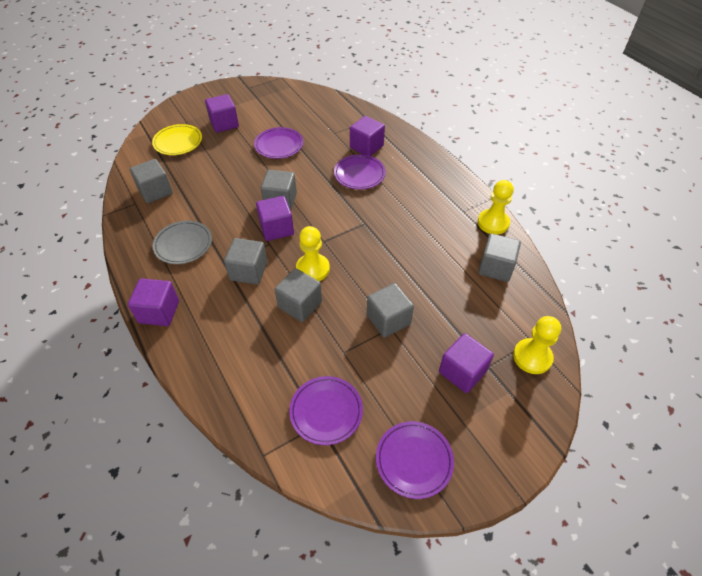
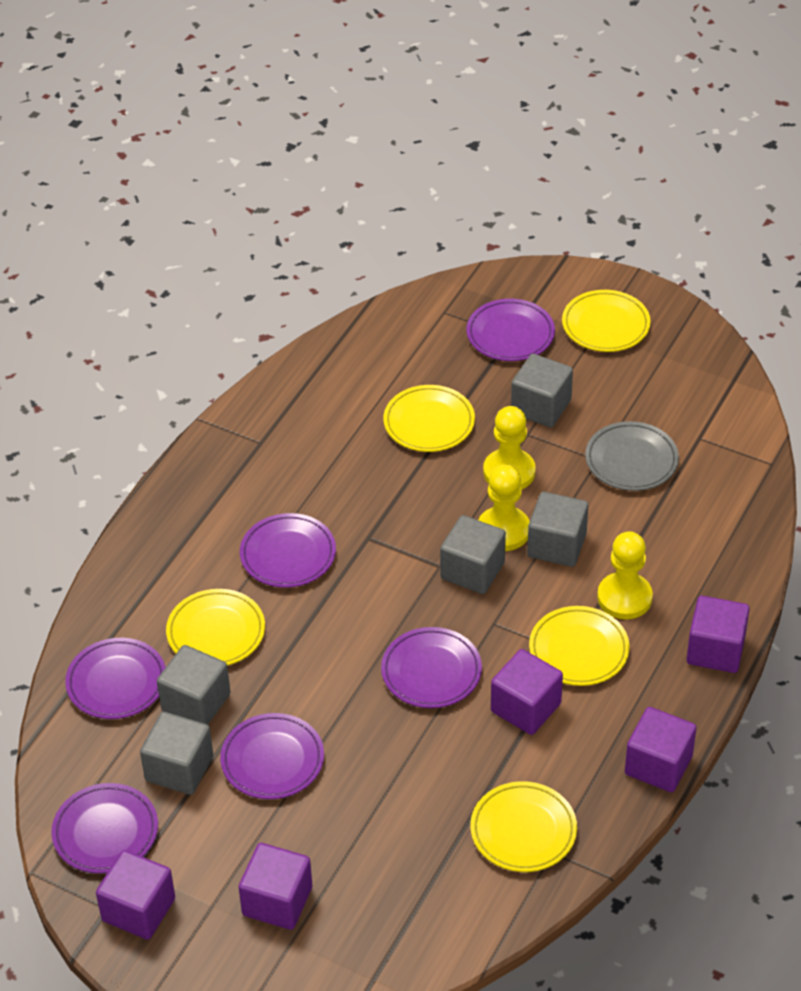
grey cube: [130,159,173,203] [224,238,267,285] [261,170,297,211] [275,268,322,322] [367,283,414,338] [478,233,521,282] = 6 -> [140,712,213,795] [157,645,230,725] [440,515,506,594] [511,354,573,427] [527,492,588,567] = 5
purple plate: [254,127,304,159] [289,376,363,445] [334,155,386,189] [376,421,454,499] = 4 -> [51,783,158,874] [65,638,166,719] [220,713,324,799] [240,513,336,588] [381,627,482,708] [467,299,555,361] = 6
yellow plate: [152,124,202,155] = 1 -> [166,589,265,666] [383,385,475,452] [470,781,577,872] [529,606,629,686] [562,290,651,352] = 5

